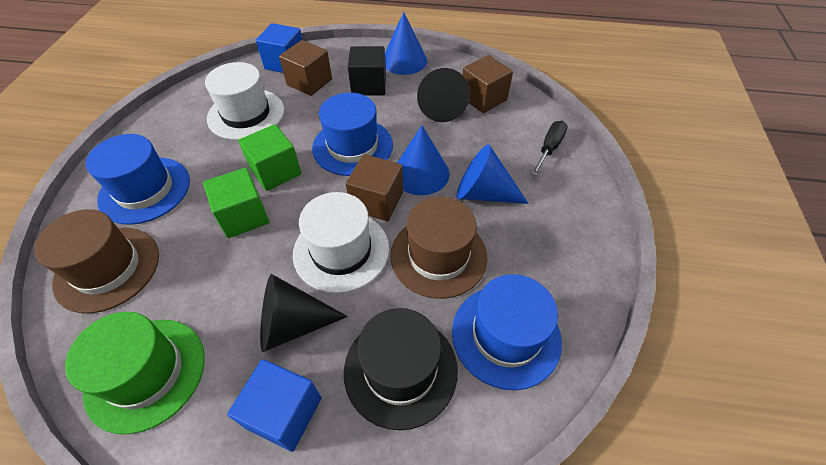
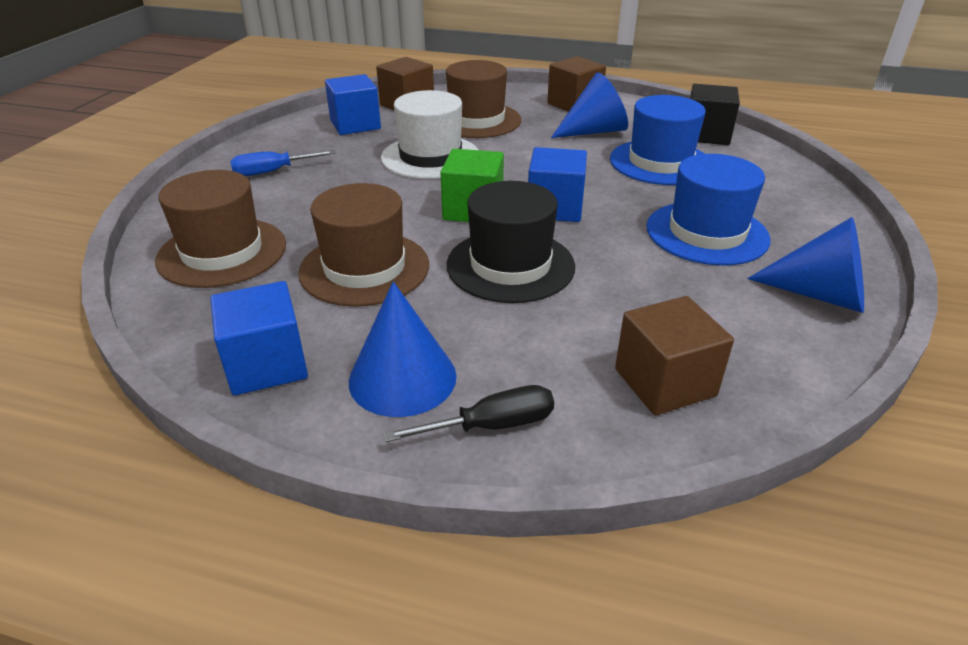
black cone: [260,274,348,352] [417,68,470,122] = 2 -> none = 0
blue cube: [227,359,321,452] [256,23,303,73] = 2 -> [210,281,308,395] [325,74,381,135] [528,147,587,222] = 3
blue hat: [86,134,190,225] [312,93,393,176] [452,274,562,390] = 3 -> [610,95,706,185] [647,154,771,266] = 2
blue screwdriver: none = 0 -> [230,150,336,176] = 1
brown hat: [34,209,159,313] [390,197,487,299] = 2 -> [155,170,286,288] [298,183,429,307] [446,60,521,138] = 3
green cube: [203,168,269,238] [238,124,302,191] = 2 -> [440,149,504,222] = 1
green hat: [65,312,205,434] = 1 -> none = 0
white hat: [205,62,284,140] [293,192,389,293] = 2 -> [381,90,479,179] = 1

